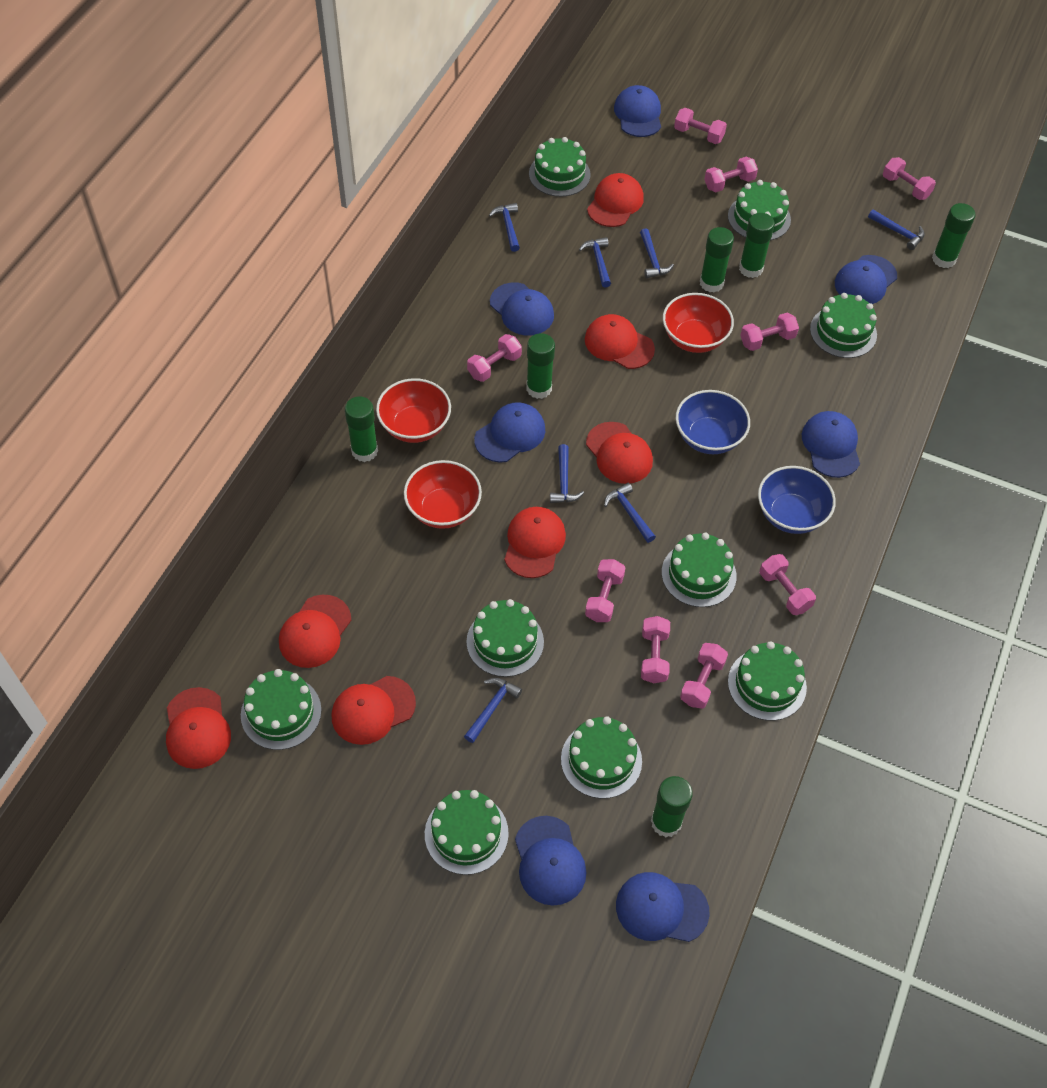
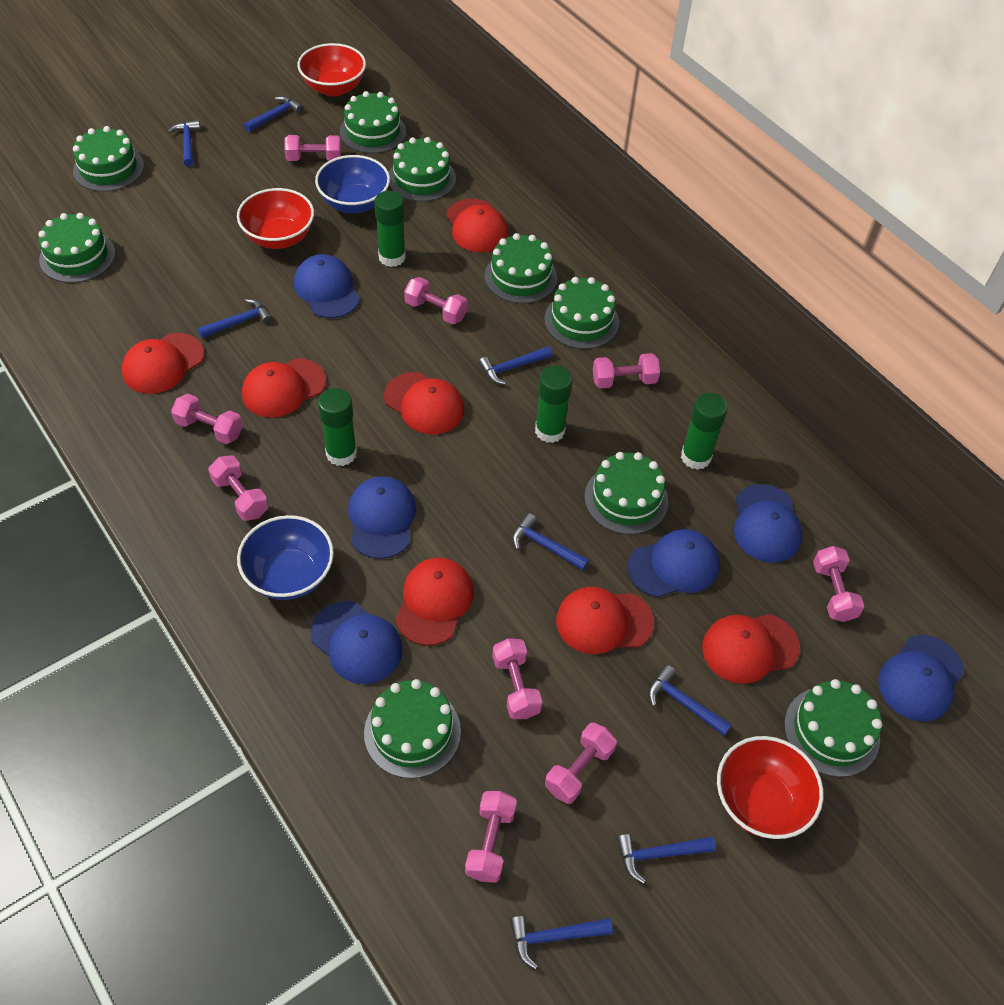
blue cap: [474,402,545,463] [490,283,554,336] [515,816,586,905] [614,85,661,137] [616,872,710,942] [802,411,860,478] [835,255,897,304] = 7 -> [294,254,360,318] [310,601,403,684] [348,476,416,559] [627,529,720,597] [734,484,802,563] [878,635,965,721] = 6
blue hammer: [464,678,522,743] [489,203,520,252] [550,444,584,503] [579,237,611,288] [604,483,656,543] [640,228,674,278] [868,209,925,250] = 7 -> [168,120,201,167] [198,299,272,338] [244,96,303,132] [478,346,552,385] [510,916,613,969] [512,513,589,571] [617,834,716,884] [648,665,732,736] = 8
green glue stick: [345,396,378,462] [526,333,555,399] [651,776,693,838] [700,227,734,293] [739,213,775,278] [932,203,975,268] = 6 -> [318,388,357,466] [374,191,406,267] [535,366,573,443] [681,393,728,470] = 4

